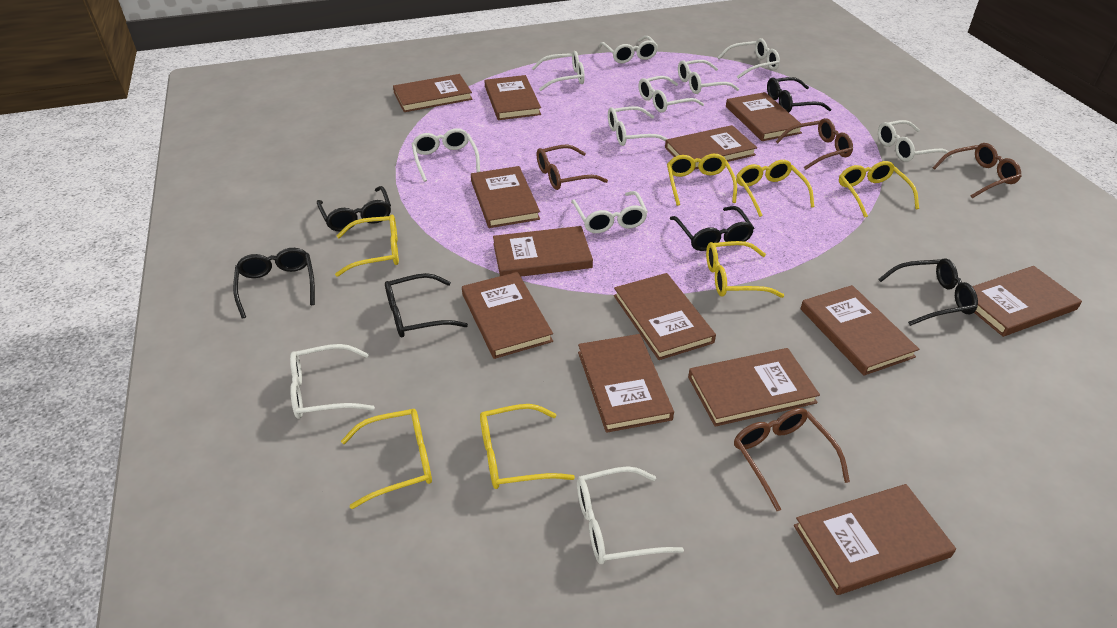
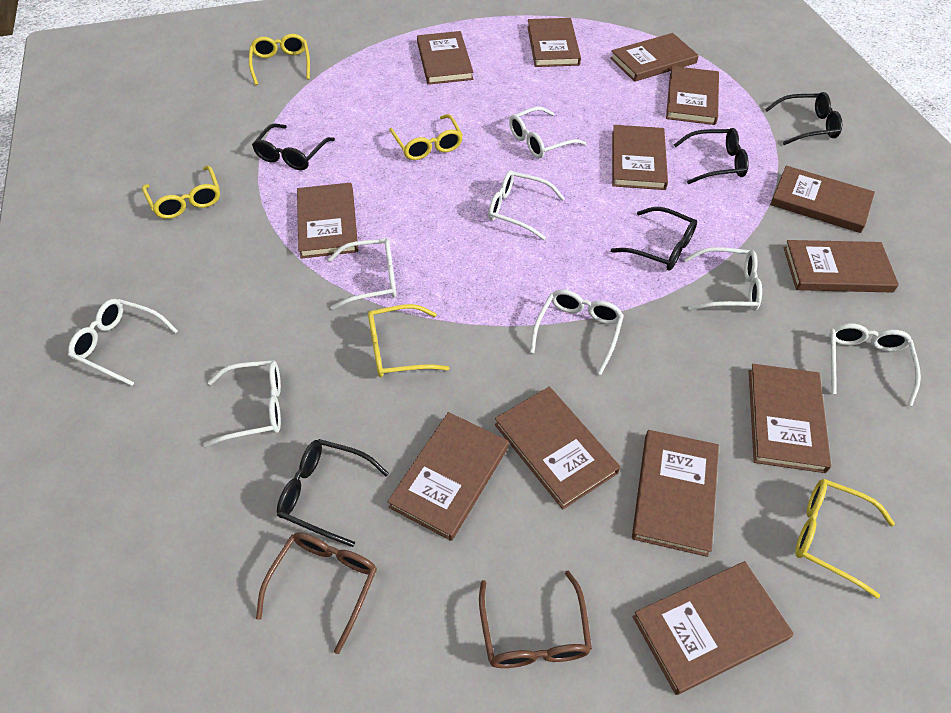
black glasses: [233,248,315,319] [317,186,391,231] [385,273,468,338] [670,206,754,251] [767,77,831,112] [878,258,978,326] = 6 -> [252,124,335,170] [277,439,389,547] [611,207,697,270] [674,128,749,184] [765,92,842,145] = 5
brown glasses: [536,144,608,190] [734,408,850,511] [776,118,853,170] [932,143,1022,198] = 4 -> [256,532,377,654] [479,570,592,668] = 2
white glasses: [290,344,375,419] [412,128,480,182] [532,51,585,91] [571,191,648,233] [577,466,684,564] [599,36,658,63] [608,106,667,146] [638,76,704,113] [678,60,739,94] [717,38,780,79] [878,120,953,162] = 11 -> [68,299,178,386] [203,360,281,447] [328,238,396,310] [488,170,565,240] [509,107,586,158] [530,290,624,375] [684,247,762,311] [829,323,921,406] = 8
yellow glasses: [335,215,399,277] [341,409,432,509] [480,404,575,489] [667,154,737,206] [706,241,784,298] [736,160,814,217] [839,161,919,218] = 7 -> [142,165,220,219] [249,34,310,85] [368,304,449,377] [389,114,463,160] [795,479,895,599] = 5

